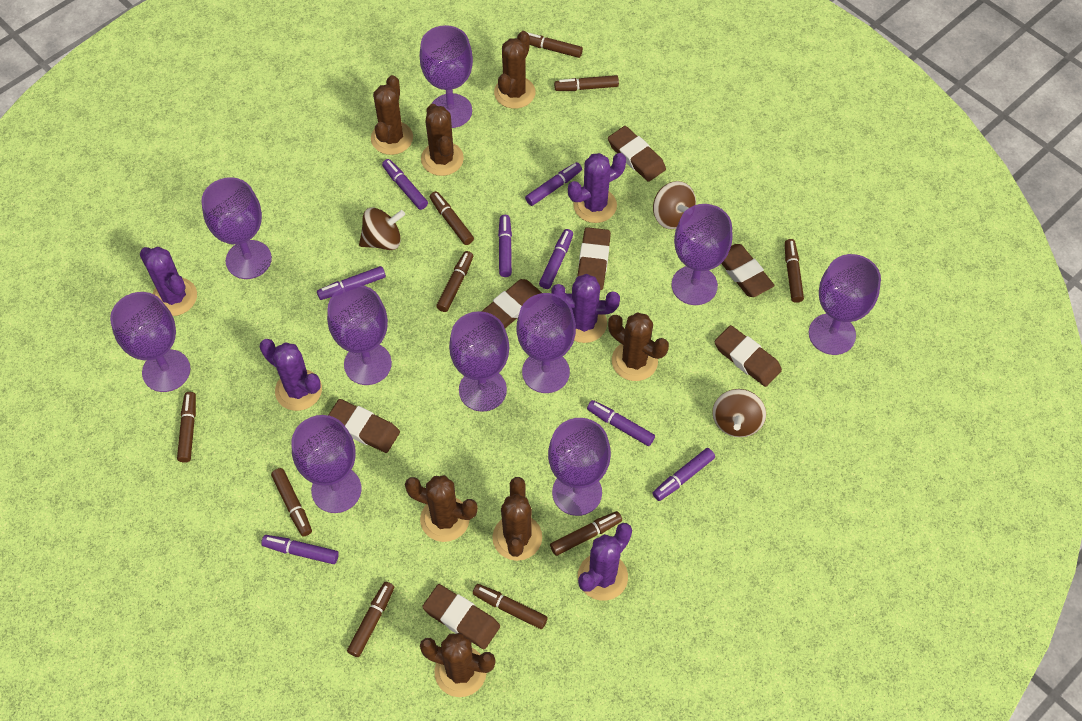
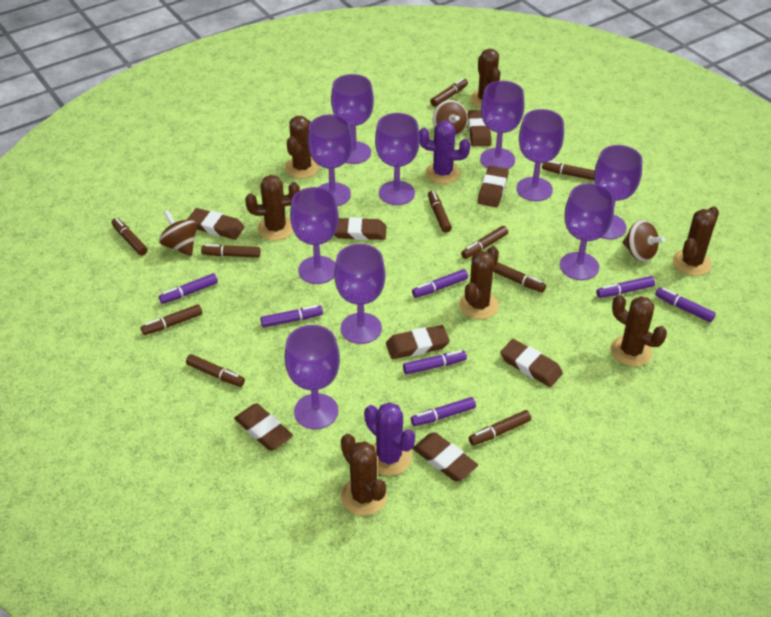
brown eraser: [328,399,400,453] [422,584,500,649] [481,279,542,328] [577,227,611,290] [608,126,666,182] [714,325,782,387] [721,244,775,297] = 7 -> [187,208,245,240] [234,403,293,451] [335,217,386,240] [386,325,450,359] [413,432,478,481] [468,110,492,146] [478,166,509,207] [500,339,563,387] = 8
purple cactus: [140,247,197,316] [260,339,322,411] [551,274,620,343] [568,153,626,223] [578,523,632,601] = 5 -> [364,402,415,476] [419,121,470,184] = 2
purple marker: [261,535,339,564] [317,266,386,300] [382,159,428,210] [498,215,512,277] [525,162,582,206] [539,229,573,289] [587,400,655,446] [653,448,715,501] = 8 -> [159,273,218,304] [260,305,323,328] [403,350,467,375] [411,397,476,426] [412,269,468,298] [596,276,655,298] [655,288,716,322] = 7

